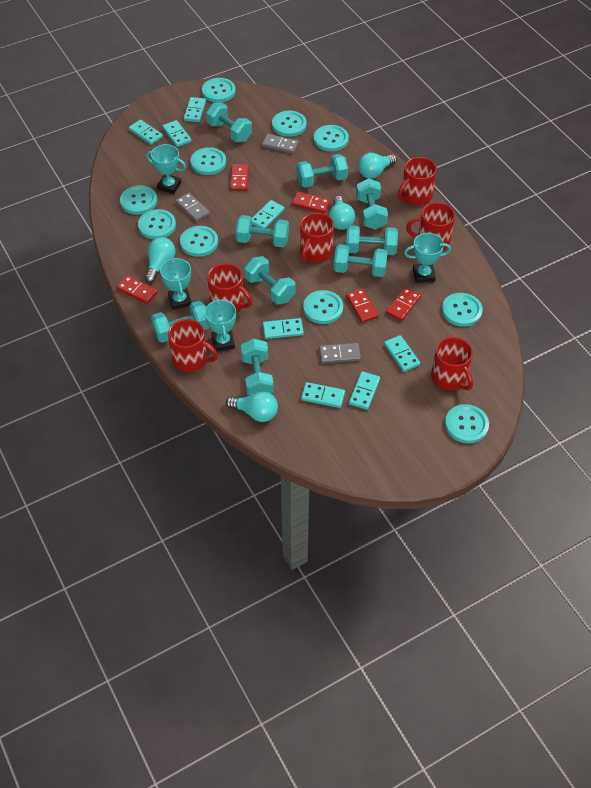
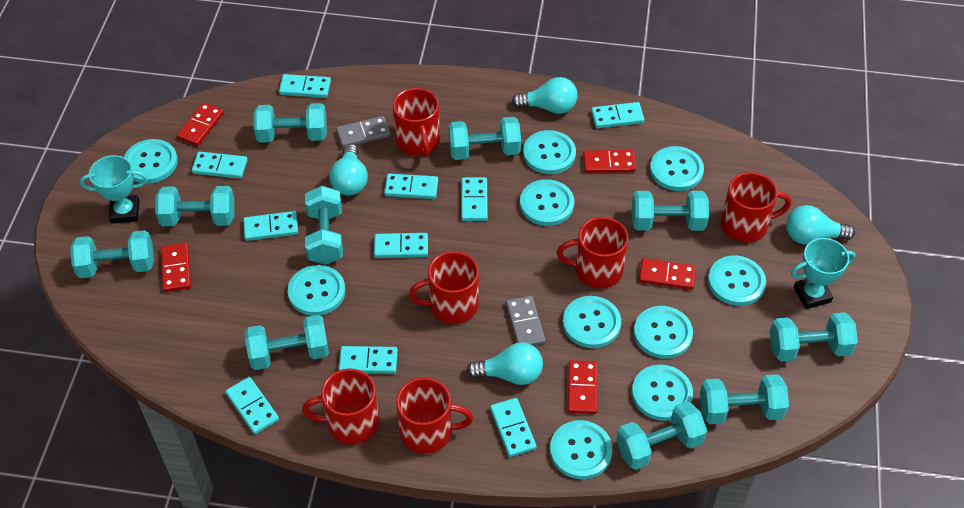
grey domino: [175,193,210,222] [262,134,299,154] [319,343,361,363] = 3 -> [336,116,390,148] [506,296,545,346] = 2
turquoise domino: [129,119,163,145] [162,120,192,147] [184,97,206,122] [252,200,285,228] [263,318,304,339] [301,382,345,408] [349,371,380,410] [384,335,420,372] = 8 -> [192,151,248,179] [225,377,279,434] [243,211,298,241] [279,74,331,98] [339,346,398,374] [374,233,428,258] [384,173,438,199] [461,177,488,221] [490,398,537,457] [591,102,644,128] = 10
turquoise dumbbell: [151,301,209,343] [206,103,252,142] [236,215,289,247] [241,338,274,396] [244,256,295,305] [296,154,348,188] [334,244,388,277] [346,225,398,255] [356,178,388,230] = 9 -> [70,230,154,278] [155,186,235,226] [245,315,329,370] [254,103,327,143] [305,186,343,265] [448,117,521,160] [616,401,707,470] [632,191,709,231] [700,374,789,424] [770,313,858,362] = 10
turquoise trophy: [146,144,186,194] [160,257,191,310] [204,298,236,351] [404,233,451,283] = 4 -> [80,155,148,224] [791,238,856,309] = 2

